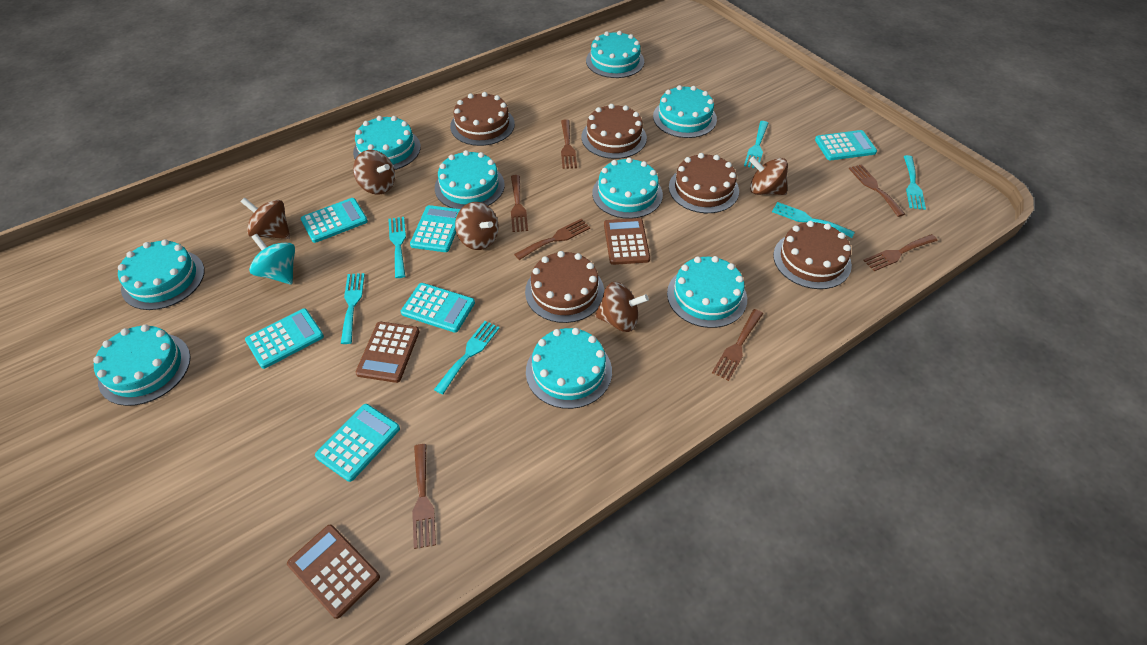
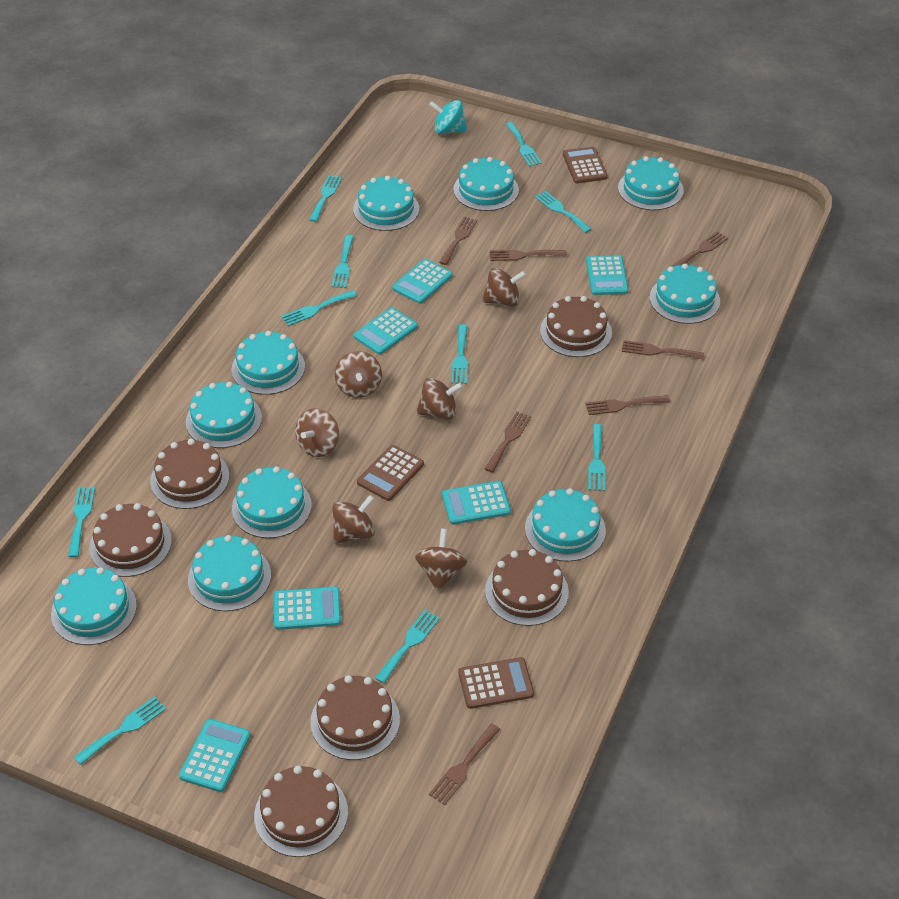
brown cake: [450,92,515,146] [525,251,604,323] [581,104,647,159] [669,153,739,213] [773,221,852,289] = 5 -> [89,503,172,577] [150,439,229,509] [254,766,348,857] [310,675,400,760] [485,549,569,626] [540,296,612,357] = 6
brown spinning top: [241,197,290,239] [353,150,395,195] [455,202,499,250] [595,282,649,332] [749,157,788,195] = 5 -> [295,408,339,457] [333,495,375,544] [335,351,382,398] [415,529,467,591] [416,378,463,420] [482,268,526,307] = 6
turquoise cake: [93,324,190,406] [118,239,204,310] [353,116,421,170] [435,150,505,209] [526,328,612,409] [586,31,644,78] [592,157,663,219] [653,85,717,138] [667,256,747,328] = 9 -> [51,567,137,645] [186,382,262,448] [188,535,271,611] [231,331,305,395] [232,467,312,538] [353,176,419,231] [453,157,519,211] [525,488,606,562] [618,156,684,210] [650,264,720,324] = 10
turquoise fork: [341,273,365,344] [388,217,406,278] [434,321,500,394] [744,121,768,169] [772,202,855,238] [904,155,926,210] = 6 -> [68,487,95,558] [74,697,166,765] [281,291,357,326] [309,175,342,222] [332,235,354,288] [375,610,440,684] [451,325,468,384] [506,122,542,167] [535,191,591,233] [588,424,605,491] = 10

